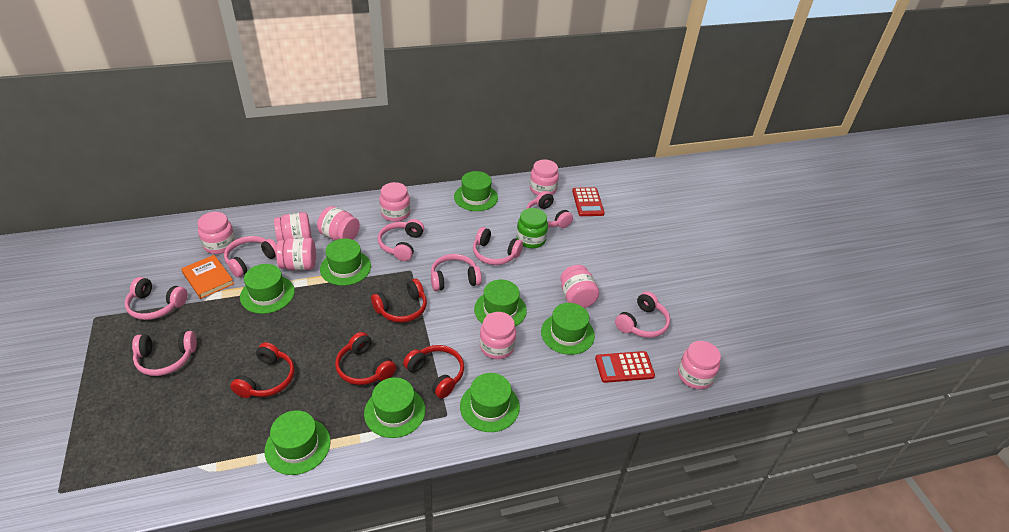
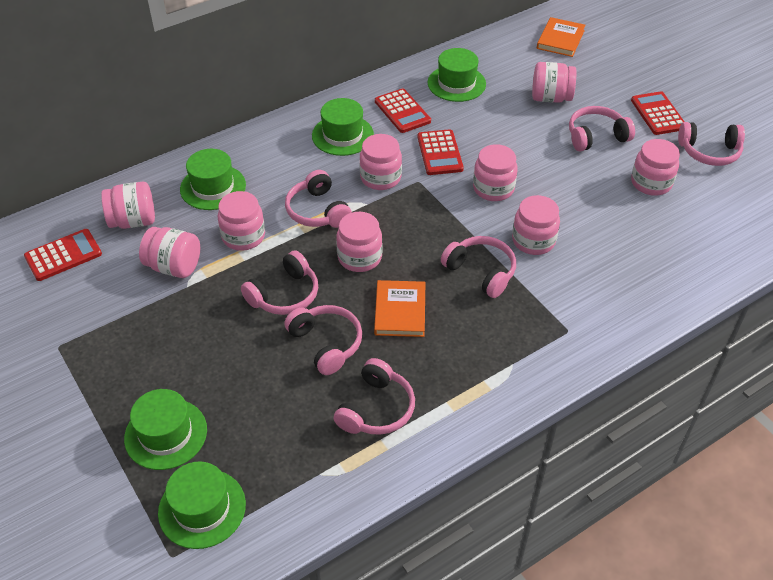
green hat: [240,264,295,314] [265,410,331,475] [320,239,371,286] [364,377,425,438] [454,171,498,211] [460,373,520,432] [474,280,527,327] [541,303,595,355] = 8 -> [124,389,207,470] [158,462,246,549] [180,149,246,210] [312,98,374,156] [428,48,486,102] = 5
green jar: [517,208,548,248] = 1 -> none = 0
orange book: [181,255,234,299] = 1 -> [374,280,425,337] [537,17,586,57] = 2
pink headphones: [125,277,187,320] [132,331,197,376] [224,236,277,277] [378,219,424,261] [431,254,482,291] [473,227,523,265] [526,191,573,228] [615,291,670,338] = 8 -> [241,251,318,315] [284,305,362,375] [285,170,352,228] [334,358,415,435] [441,236,516,298] [569,106,635,151] [678,122,745,166] = 7
red calculator: [572,187,605,216] [595,351,655,383] = 2 -> [24,229,102,281] [375,88,431,133] [417,129,464,175] [631,91,684,135] = 4
red headphones: [230,342,295,398] [335,332,396,385] [371,279,427,323] [403,345,464,399] = 4 -> none = 0

